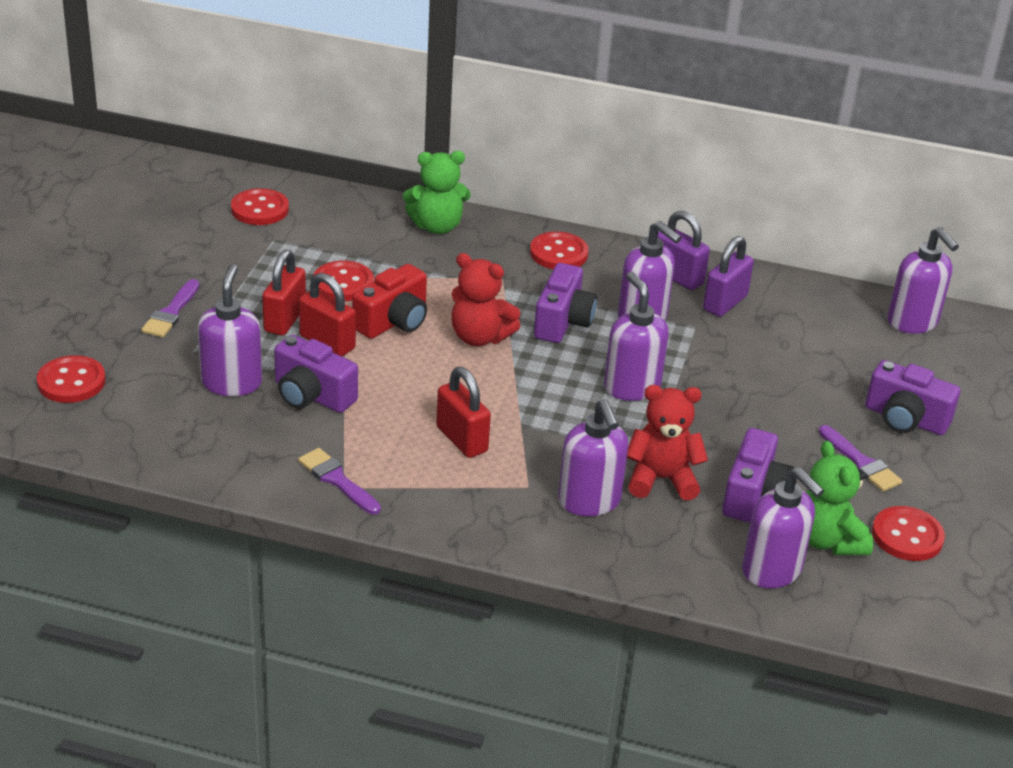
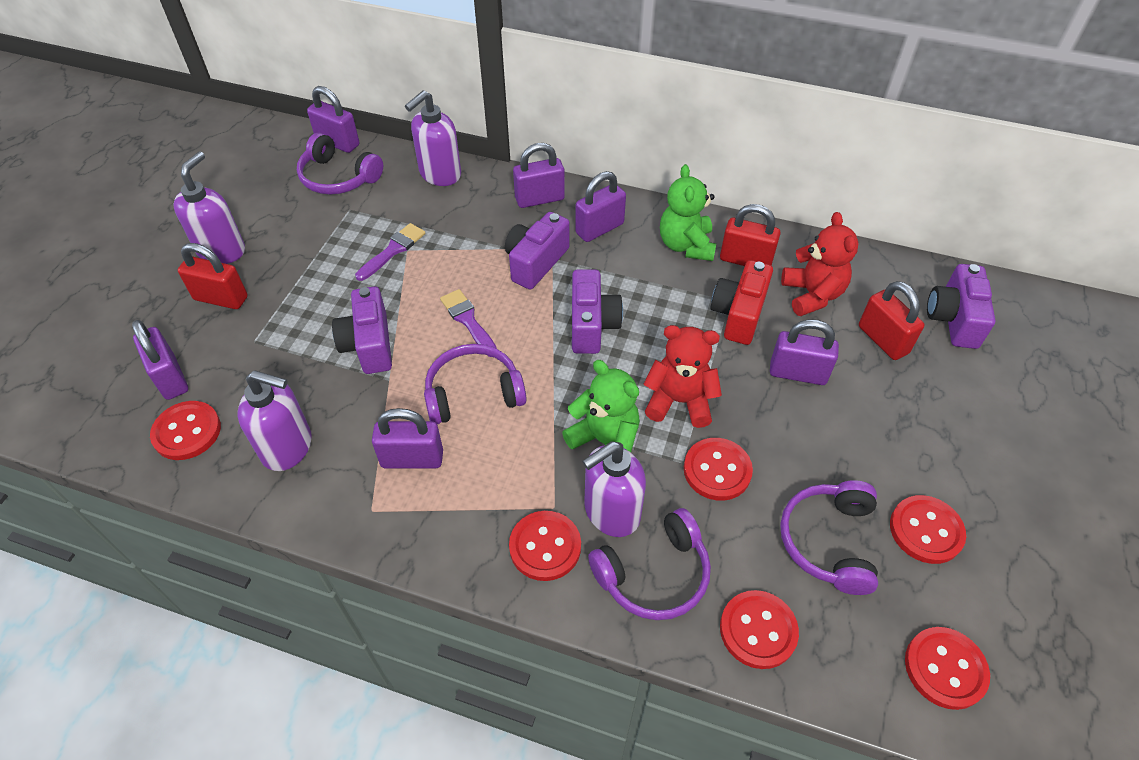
purple brush: [141,279,200,337] [298,448,381,515] [819,425,902,492] = 3 -> [355,223,425,281] [440,289,497,357] = 2
purple headphones: none = 0 -> [297,133,383,195] [424,344,526,424] [588,508,711,620] [780,480,878,595] = 4
purple padlock: [657,211,710,290] [703,236,754,317] = 2 -> [132,320,188,400] [307,86,359,153] [372,408,443,469] [513,143,565,208] [575,171,626,242] [770,319,839,385] = 6
purple soap dispenser: [198,264,262,396] [558,399,628,516] [604,272,669,401] [618,221,682,320] [742,467,824,589] [888,227,959,334] = 6 -> [173,151,245,264] [238,370,312,471] [405,90,461,186] [582,441,646,537] = 4
red button: [37,355,106,403] [231,188,289,225] [313,261,374,301] [530,232,589,269] [872,506,945,561] = 5 -> [150,401,221,460] [509,511,581,581] [684,438,753,501] [720,590,799,669] [890,495,966,564] [905,627,990,710] = 6

